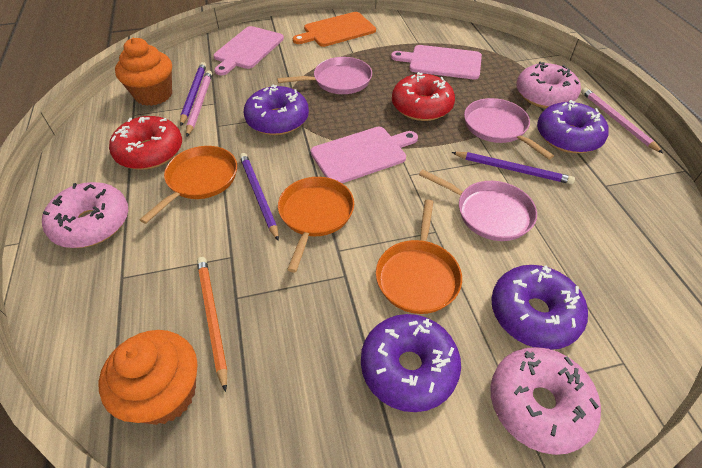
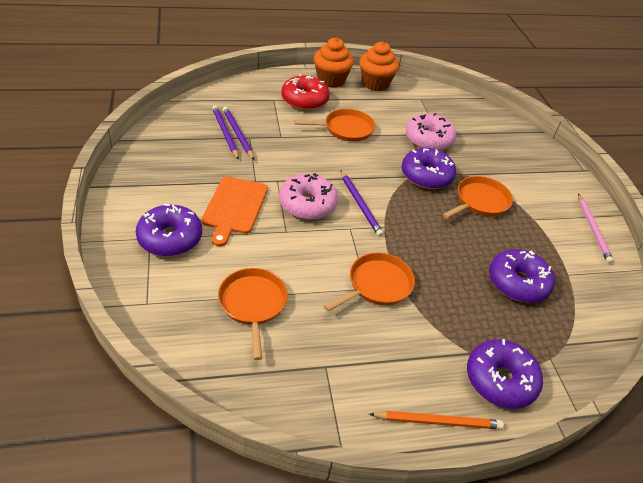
orange pan: [140,146,237,224] [278,177,354,273] [376,200,462,314] = 3 -> [218,268,288,360] [294,109,375,142] [324,253,415,311] [443,176,513,219] = 4
pink cutting board: [213,26,284,75] [311,127,418,183] [391,45,482,79] = 3 -> none = 0
pink donut: [42,182,128,248] [490,347,601,455] [516,62,581,108] = 3 -> [279,173,338,220] [406,113,456,150] = 2
pink pan: [277,57,372,94] [419,169,537,241] [464,98,554,159] = 3 -> none = 0
pink pencil: [186,70,212,137] [581,88,663,153] = 2 -> [578,193,614,264] = 1
red donut: [109,116,182,170] [392,72,455,121] = 2 -> [281,74,330,110] = 1

